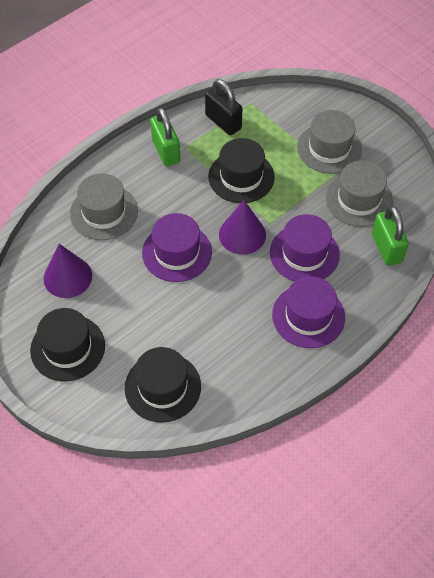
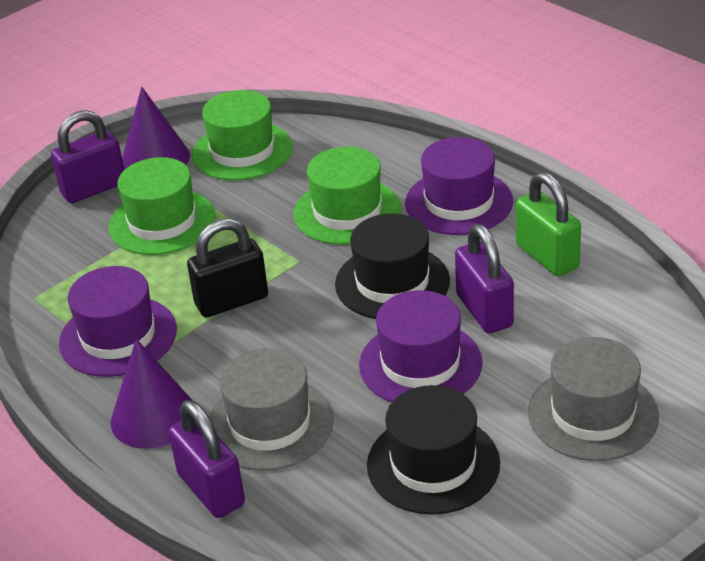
black hat: [30,308,105,381] [125,347,201,423] [208,138,275,203] = 3 -> [335,214,450,319] [367,385,500,515] = 2
green hat: none = 0 -> [109,157,216,255] [192,90,293,181] [294,147,401,245] = 3
green padlock: [150,107,180,166] [372,206,409,266] = 2 -> [516,172,581,276] = 1
grey hat: [70,173,138,240] [297,110,362,174] [325,161,393,227] = 3 -> [209,348,334,471] [528,337,659,461] = 2
purple padlock: none = 0 -> [51,110,124,203] [168,400,245,518] [455,224,514,333] = 3

